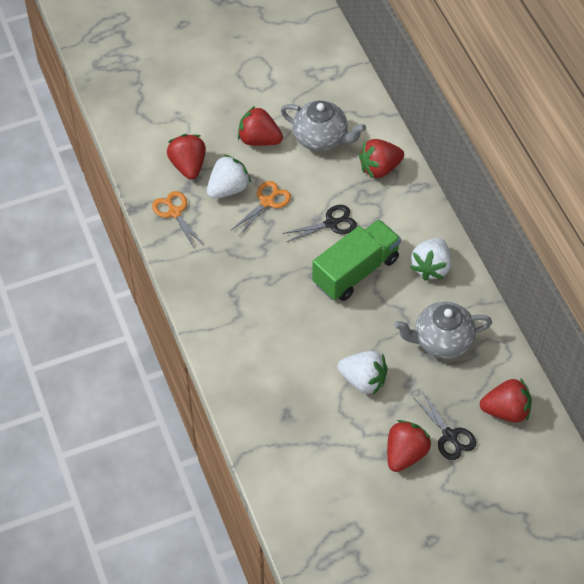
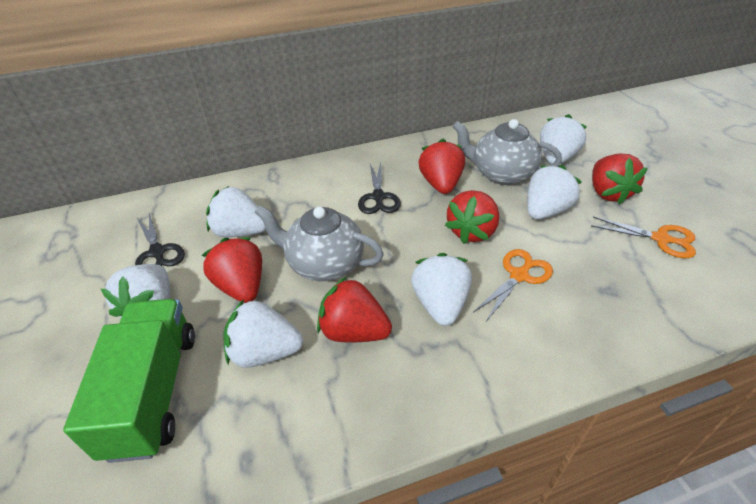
white strawberry: [207,154,251,199] [338,351,388,395] [410,238,451,281] = 3 -> [101,264,170,318] [206,186,266,237] [223,299,303,368] [411,253,472,326] [527,165,581,219] [540,114,587,164] = 6

